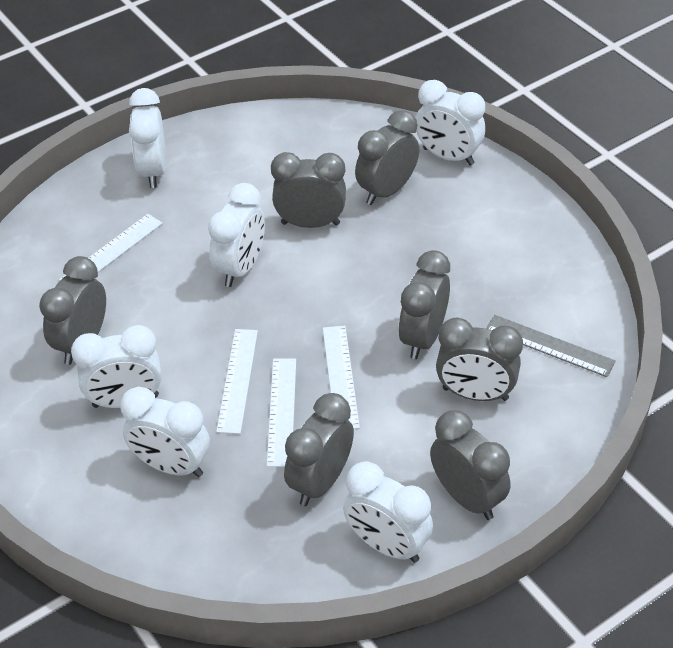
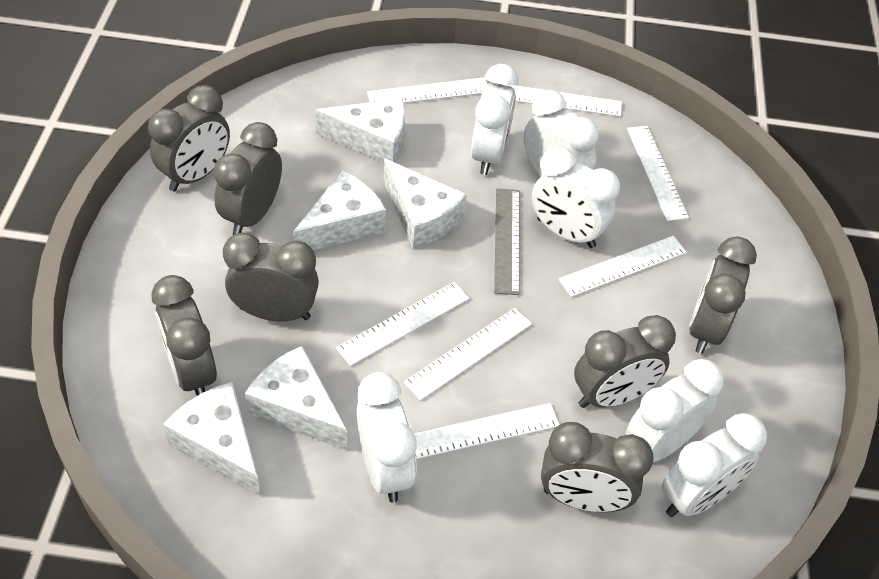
white cheese: none = 0 -> [163,382,261,496] [245,346,347,450] [293,170,386,250] [315,98,405,163] [384,159,467,249] = 5
white ruler: [59,214,163,281] [216,329,258,434] [267,359,296,467] [323,326,360,429] = 4 -> [336,282,469,366] [367,77,487,103] [403,308,532,401] [414,403,560,459] [502,84,622,117] [558,236,687,297] [627,126,689,221] = 7

